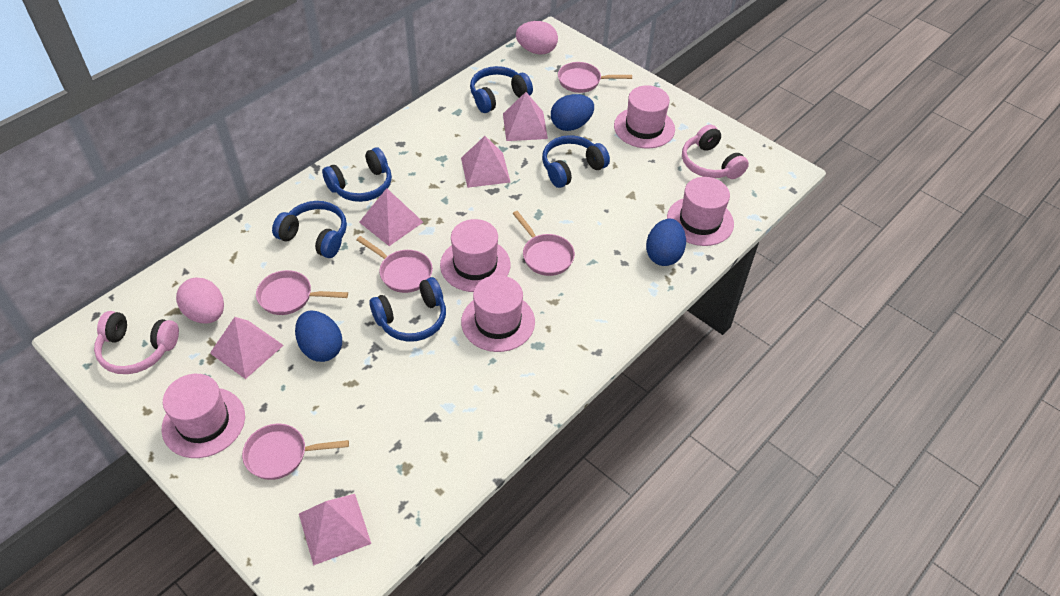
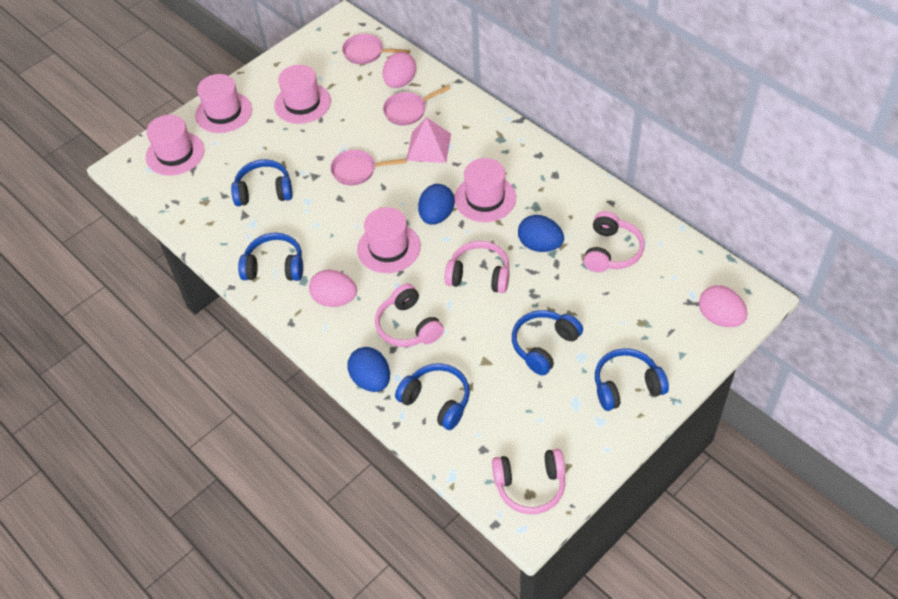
pink egg: [176,277,224,324] [516,21,558,54] = 2 -> [309,270,357,307] [383,52,416,88] [699,285,747,327] = 3
pink headphones: [94,311,179,374] [682,124,749,179] = 2 -> [375,284,444,347] [444,241,510,293] [492,449,565,514] [583,211,645,272] = 4
pink pan: [242,424,349,480] [256,270,348,315] [357,236,433,293] [512,211,575,276] [558,62,632,93] = 5 -> [330,150,407,185] [342,34,410,64] [383,85,451,125] = 3
pink pyramid: [210,317,284,379] [299,494,371,566] [359,188,423,246] [461,136,510,188] [503,92,548,141] = 5 -> [406,117,451,163] = 1

